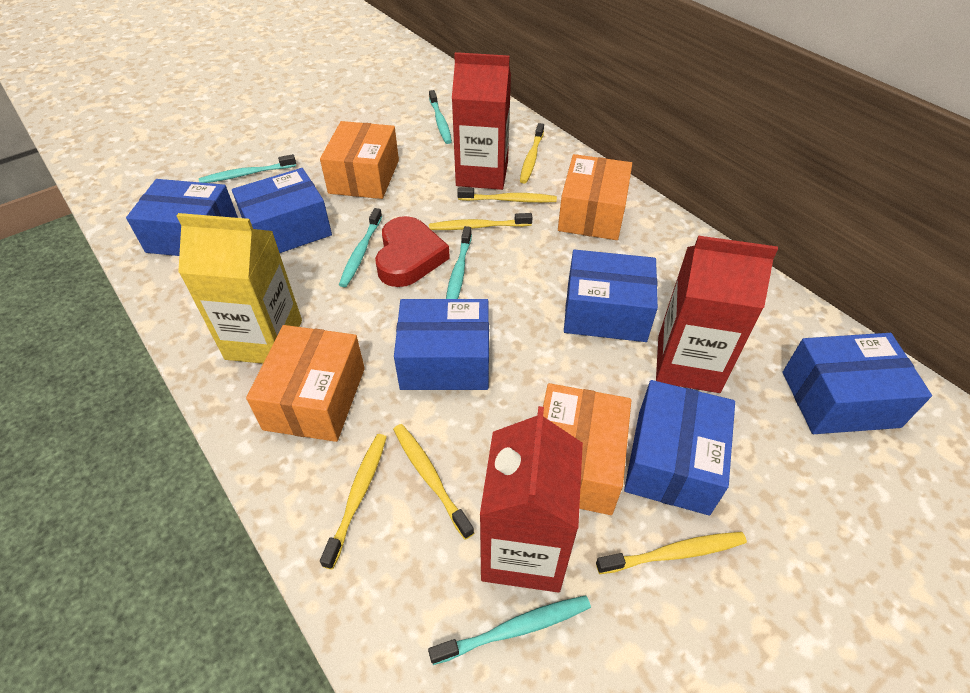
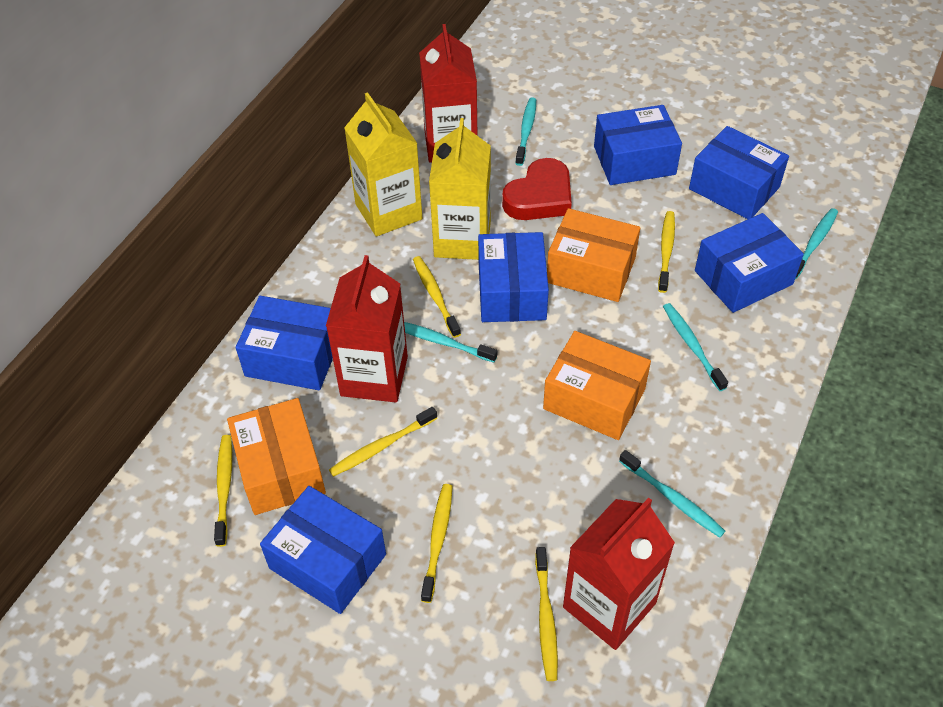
orange box: [246,325,365,442] [320,121,399,199] [543,383,632,515] [558,154,632,240] = 4 -> [227,398,326,515] [543,331,651,440] [547,208,640,302] = 3
yellow carton: [177,213,302,364] = 1 -> [344,92,423,237] [429,118,491,260] = 2

